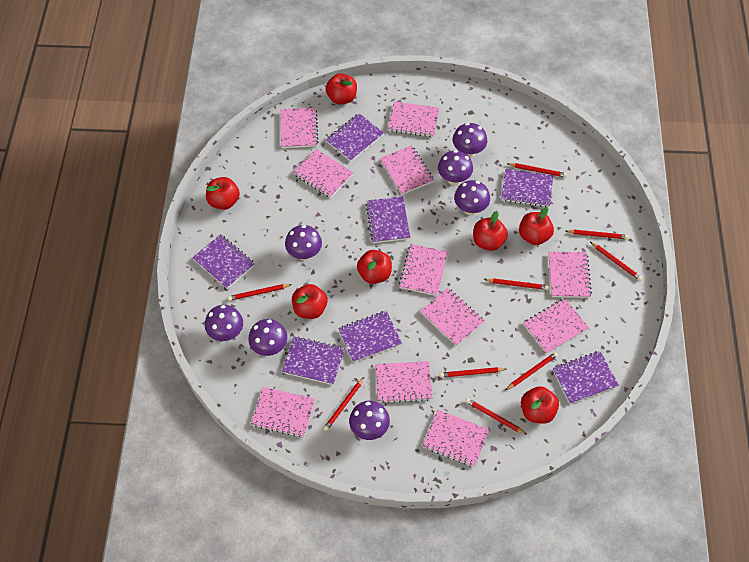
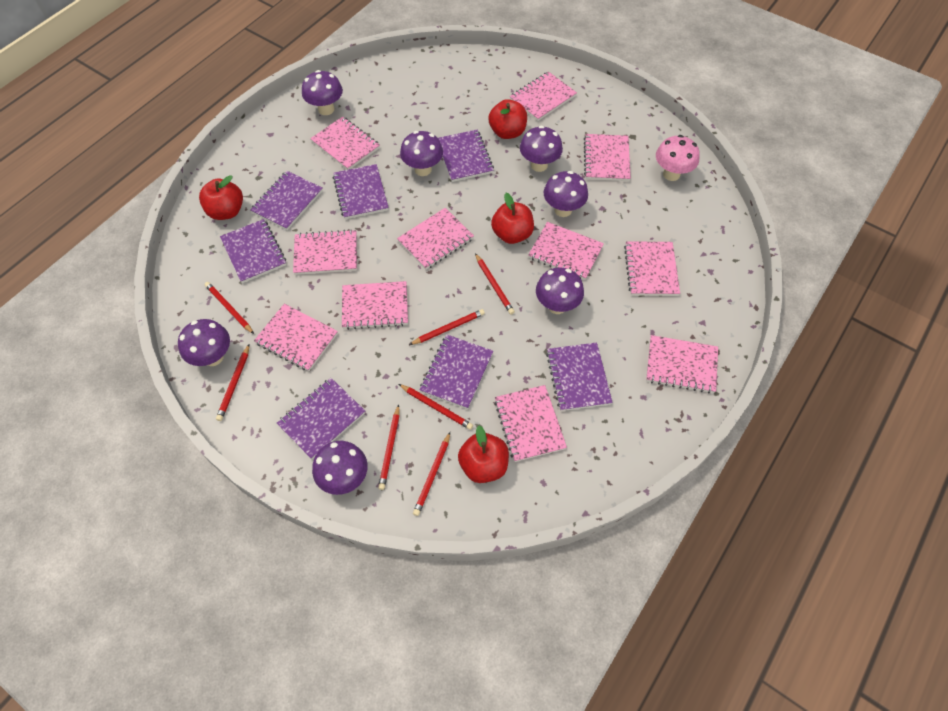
pink mushroom: none = 0 -> [656,135,700,181] = 1
red apple: [206,177,240,210] [292,284,327,319] [325,73,357,105] [357,250,392,284] [473,211,508,251] [519,207,554,245] [521,386,559,424] = 7 -> [199,175,243,220] [458,426,509,483] [488,99,527,139] [491,193,534,244] = 4
red pencil: [228,284,292,301] [323,377,364,431] [440,367,506,378] [465,398,527,435] [484,278,549,290] [505,352,558,390] [508,163,567,177] [566,230,629,239] [590,242,642,281] = 9 -> [205,282,254,334] [216,344,249,421] [378,404,400,490] [399,384,473,430] [409,309,485,345] [413,432,450,516] [475,253,515,315] = 7

